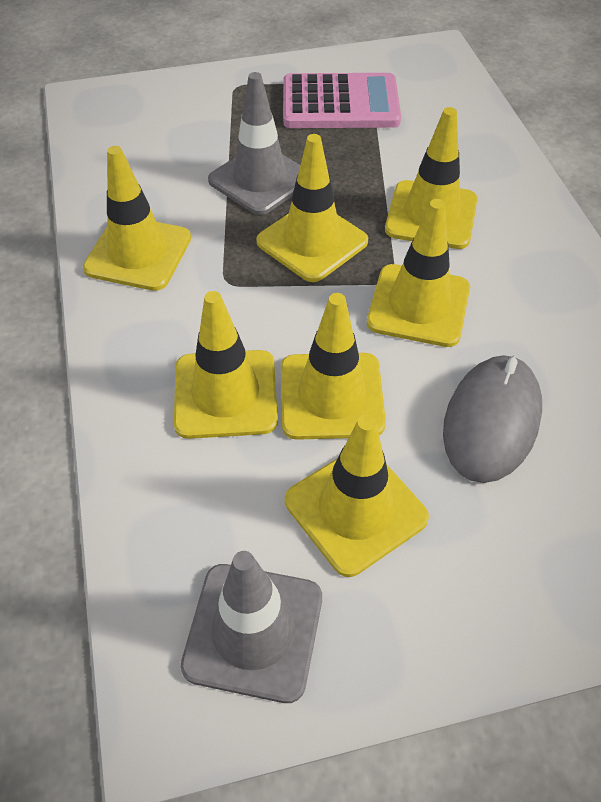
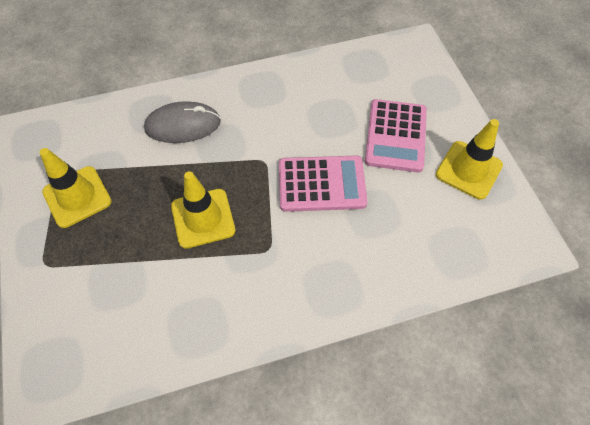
grey traffic cone: [181,551,322,703] [208,72,300,215] = 2 -> none = 0
pink calculator: [283,73,401,128] = 1 -> [279,155,368,212] [365,99,427,172] = 2
yellow traffic cone: [83,146,191,291] [174,291,278,439] [256,134,368,282] [281,293,386,440] [285,415,429,577] [367,199,470,347] [385,107,478,249] = 7 -> [39,148,111,228] [171,171,235,249] [436,119,503,200] = 3

